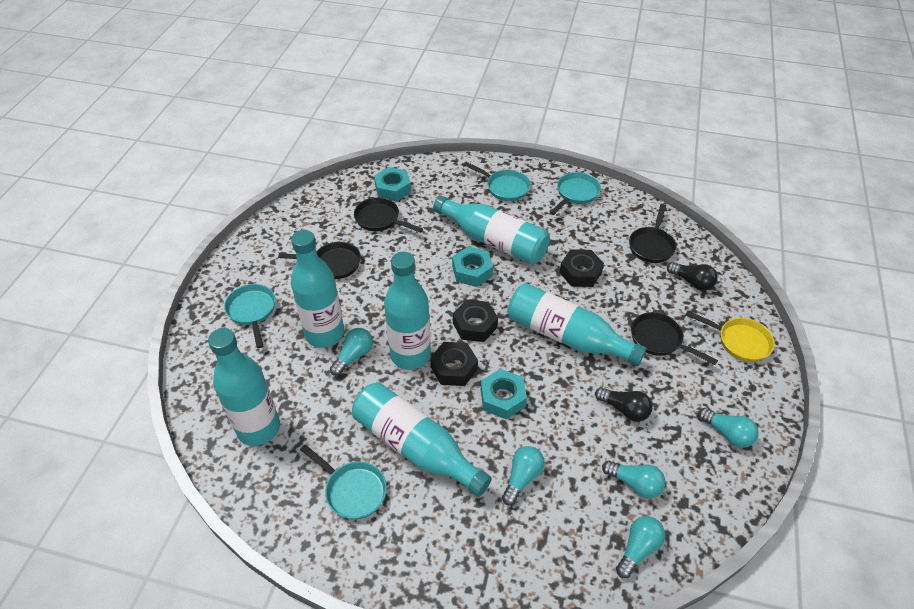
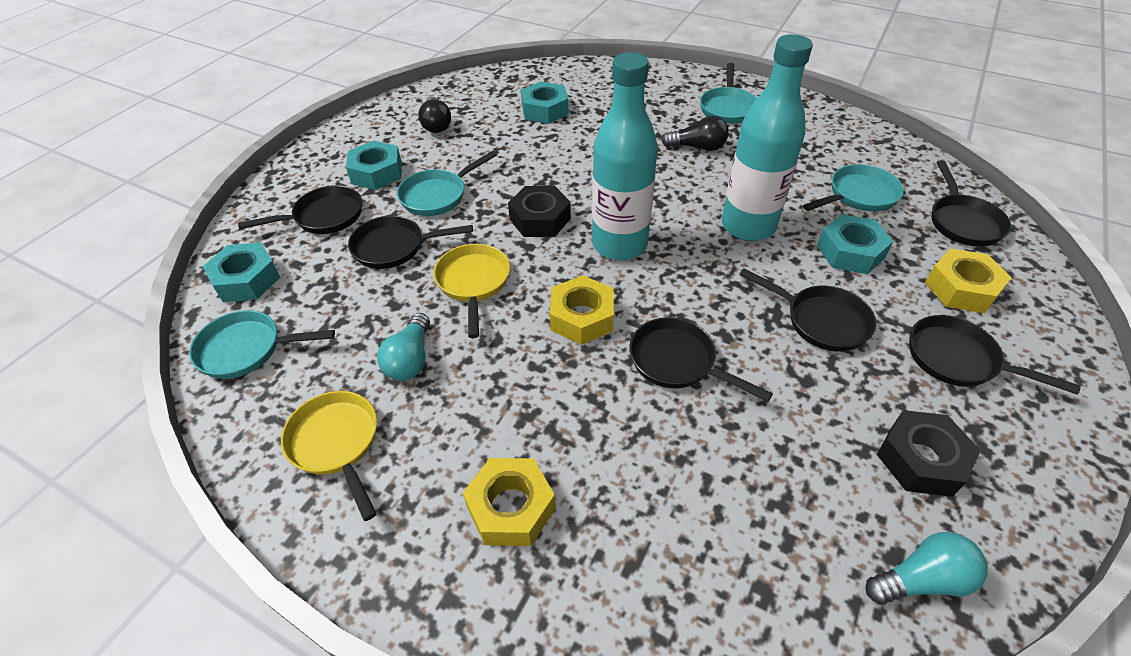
black nut: [430,342,478,386] [453,300,498,342] [559,249,604,287] = 3 -> [508,186,571,237] [877,410,981,497] = 2
black pan: [278,242,361,279] [354,197,423,233] [629,204,677,263] [631,312,718,365] = 4 -> [238,185,362,234] [348,215,473,269] [629,317,773,402] [739,268,876,352] [909,315,1081,395] [931,160,1011,247] = 6
turquoise bottle: [208,328,280,446] [291,230,344,348] [352,382,492,497] [384,252,431,370] [433,195,550,265] [508,283,646,366] = 6 -> [592,52,658,260] [722,34,813,241] = 2
turquoise light bulb: [330,328,373,376] [502,446,545,505] [602,461,666,498] [616,516,665,578] [698,408,759,448] = 5 -> [377,313,430,381] [866,532,988,605] = 2
turquoise nut: [374,167,411,202] [452,246,493,287] [481,369,527,419] = 3 -> [203,243,280,302] [346,141,402,190] [521,81,569,124] [817,214,893,274] = 4
yellow nut: none = 0 -> [463,458,556,546] [550,275,614,345] [925,248,1011,313] = 3
yellow pan: [686,310,775,362] = 1 -> [281,391,377,521] [434,244,510,338] = 2

